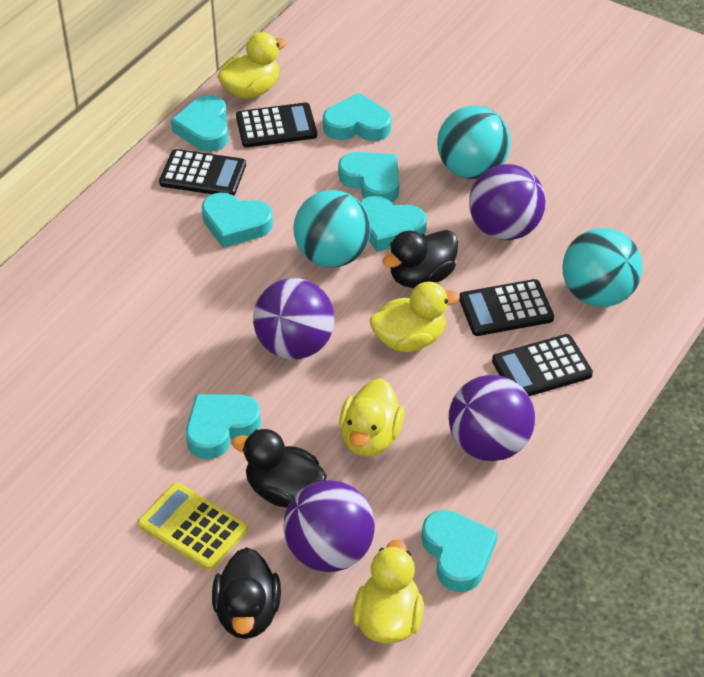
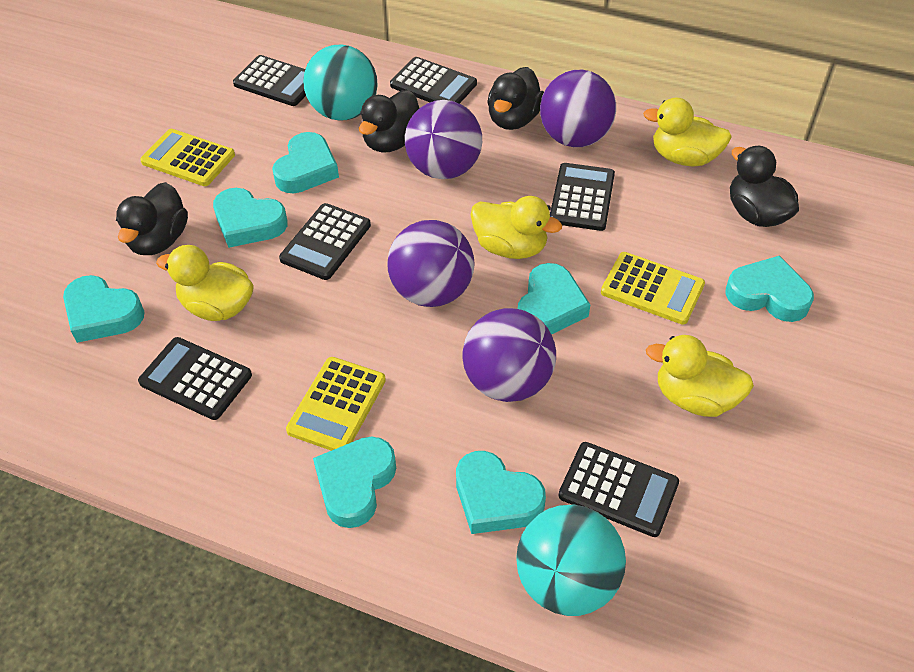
black calculator: [159,149,246,195] [236,103,317,147] [459,279,554,336] [492,334,593,396] = 4 -> [138,337,252,420] [233,55,306,106] [279,203,371,280] [390,57,477,104] [550,163,615,231] [558,442,679,537] = 6
black duck: [212,547,281,639] [232,429,327,508] [382,230,458,288] = 3 -> [116,182,188,255] [359,90,419,153] [487,67,544,130] [730,146,799,227] = 4
turquoise ball: [293,190,371,267] [437,106,511,179] [562,228,643,307] = 3 -> [303,44,378,121] [516,505,626,616] = 2
yellow calculator: [138,483,247,570] = 1 -> [140,129,235,186] [286,357,386,451] [601,252,705,325] = 3

